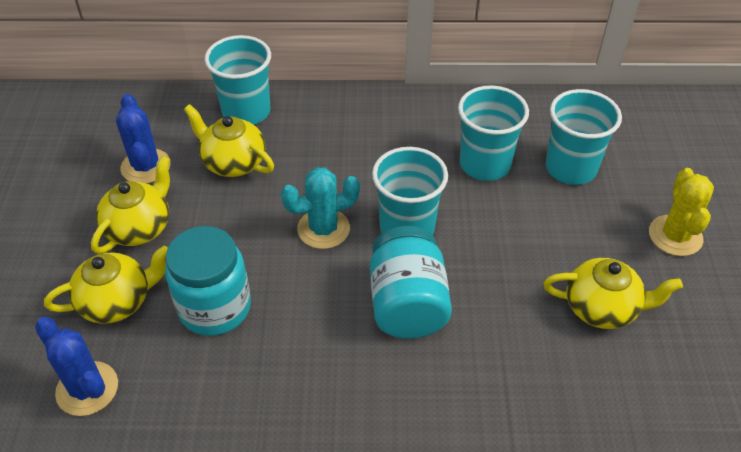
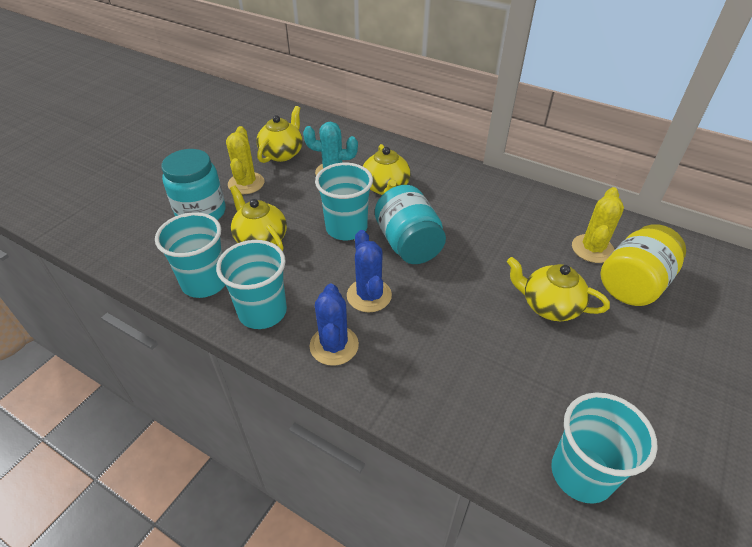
yellow cactus: [649,168,714,256] = 1 -> [226,126,264,194] [572,187,624,263] = 2
yellow jar: none = 0 -> [600,224,686,306] = 1

